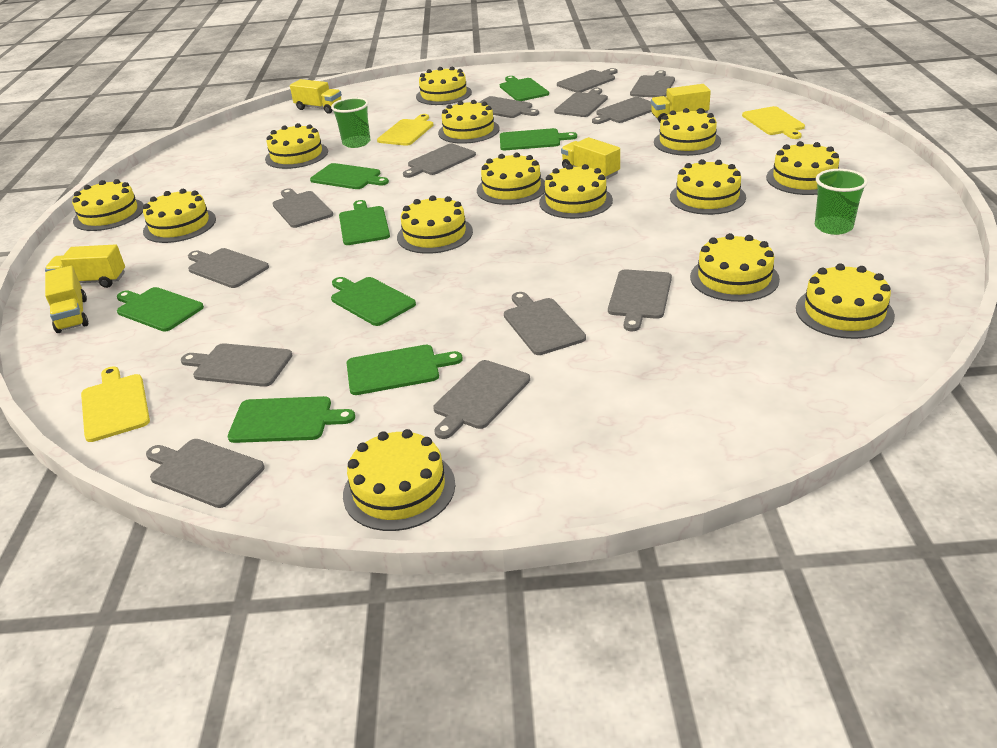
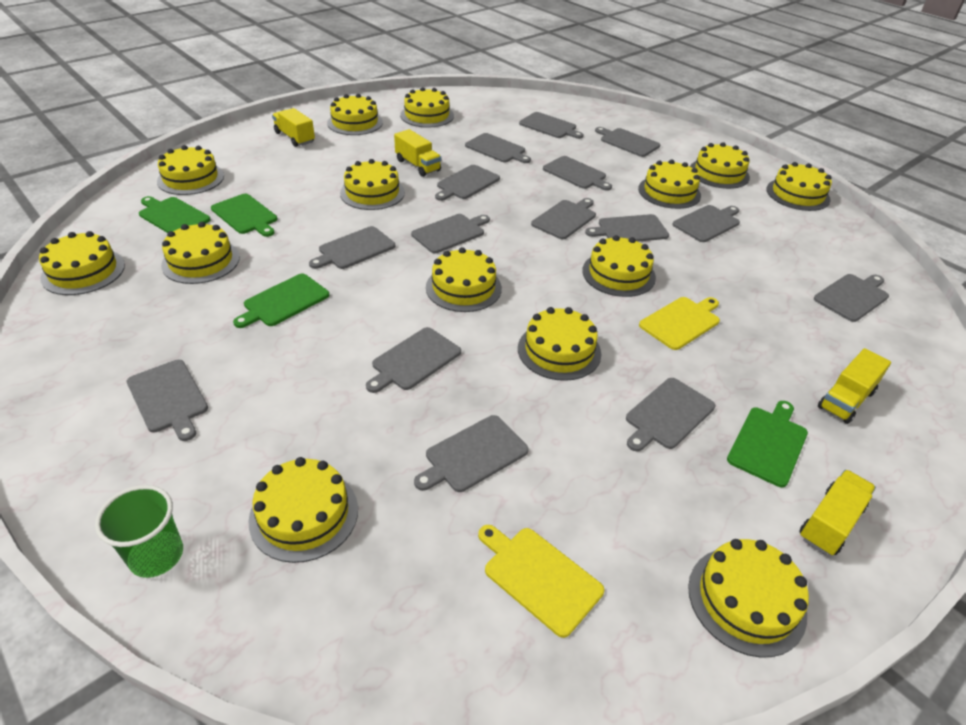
green cup: [331,97,371,148] [815,169,868,235] = 2 -> [95,485,183,578] = 1
green cutting board: [117,287,204,332] [228,396,355,443] [310,163,389,189] [331,277,416,326] [339,200,390,245] [347,345,463,395] [500,76,549,101] [500,128,577,150] = 8 -> [139,196,211,233] [211,194,277,237] [233,274,329,328] [727,401,808,487] = 4
grey cutting board: [146,439,265,508] [181,343,293,387] [188,248,269,288] [272,188,333,228] [403,144,476,178] [433,360,530,439] [478,96,539,118] [504,292,586,355] [554,88,608,117] [557,68,617,92] [592,97,652,124] [608,269,672,331] [630,70,675,97] = 13 -> [127,360,208,441] [309,226,395,269] [366,327,461,393] [411,214,490,253] [414,415,529,492] [435,165,500,201] [465,133,531,163] [519,112,583,139] [531,198,596,239] [543,156,612,191] [585,214,669,242] [595,127,660,157] [626,378,716,452] [672,205,740,242] [814,274,889,322] = 15
yellow cutting board: [81,366,150,442] [377,114,433,146] [742,106,805,139] = 3 -> [478,525,604,638] [639,297,720,350] = 2
yellow truck: [45,244,125,288] [45,266,88,333] [290,79,342,114] [561,137,620,179] [651,84,711,122] = 5 -> [272,108,315,147] [394,129,441,177] [799,470,876,555] [818,348,891,424] = 4

